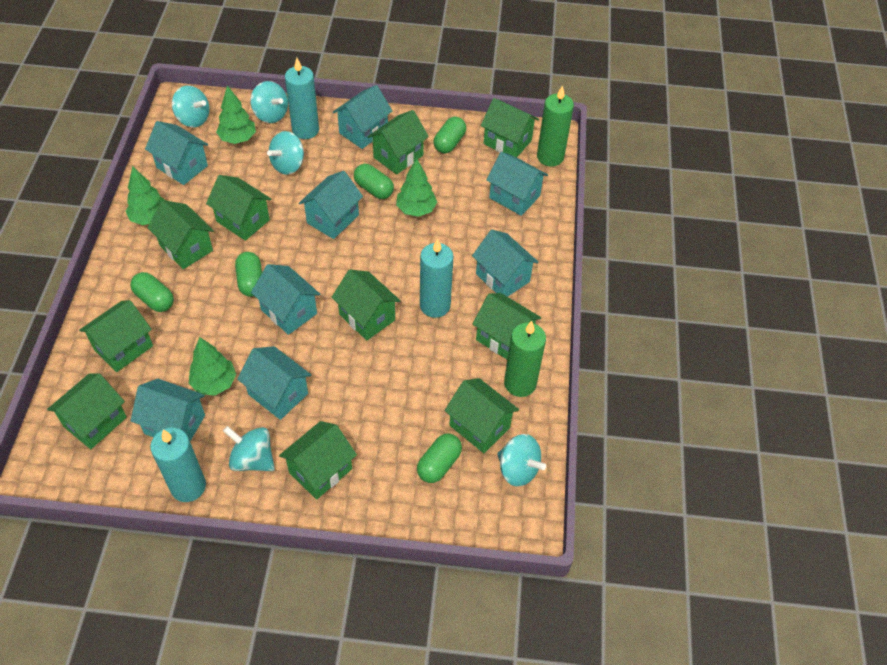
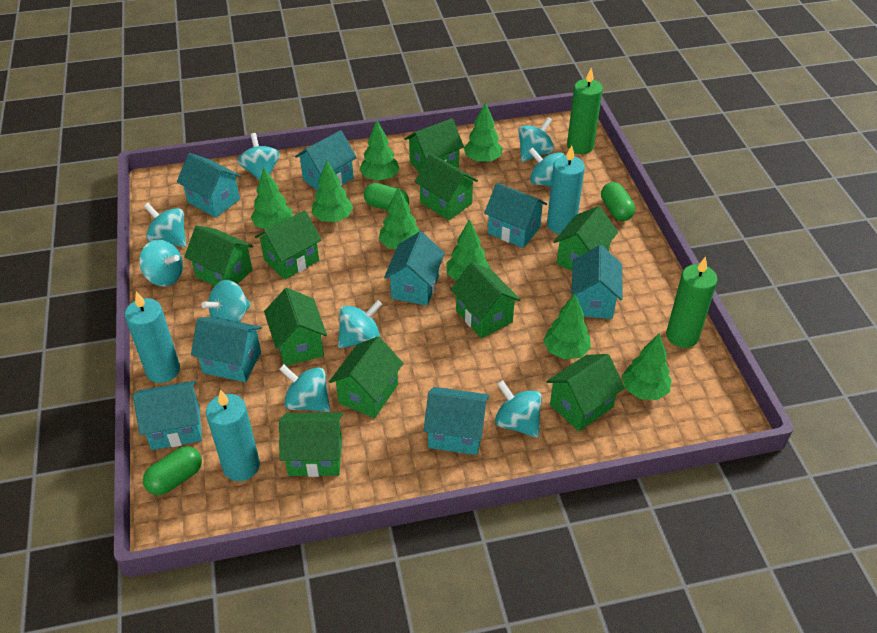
green capsule: [130,272,174,312] [235,252,262,297] [354,164,394,199] [417,434,462,483] [434,117,466,153] = 5 -> [143,446,202,495] [364,183,409,211] [601,182,635,221] = 3
green tree: [125,166,166,225] [189,337,236,396] [216,85,256,144] [396,158,437,217] = 4 -> [251,168,292,230] [312,160,353,222] [359,120,399,181] [379,187,420,249] [446,219,490,281] [464,102,503,163] [543,294,591,359] [622,333,672,400] = 8
turquoise spinning top: [172,85,210,128] [223,426,275,471] [250,81,288,123] [267,131,304,175] [497,434,546,486] = 5 -> [139,240,183,287] [144,203,186,247] [201,280,251,322] [238,133,280,181] [279,364,330,412] [338,300,382,348] [495,380,542,438] [518,117,554,162] [529,147,564,187] = 9

